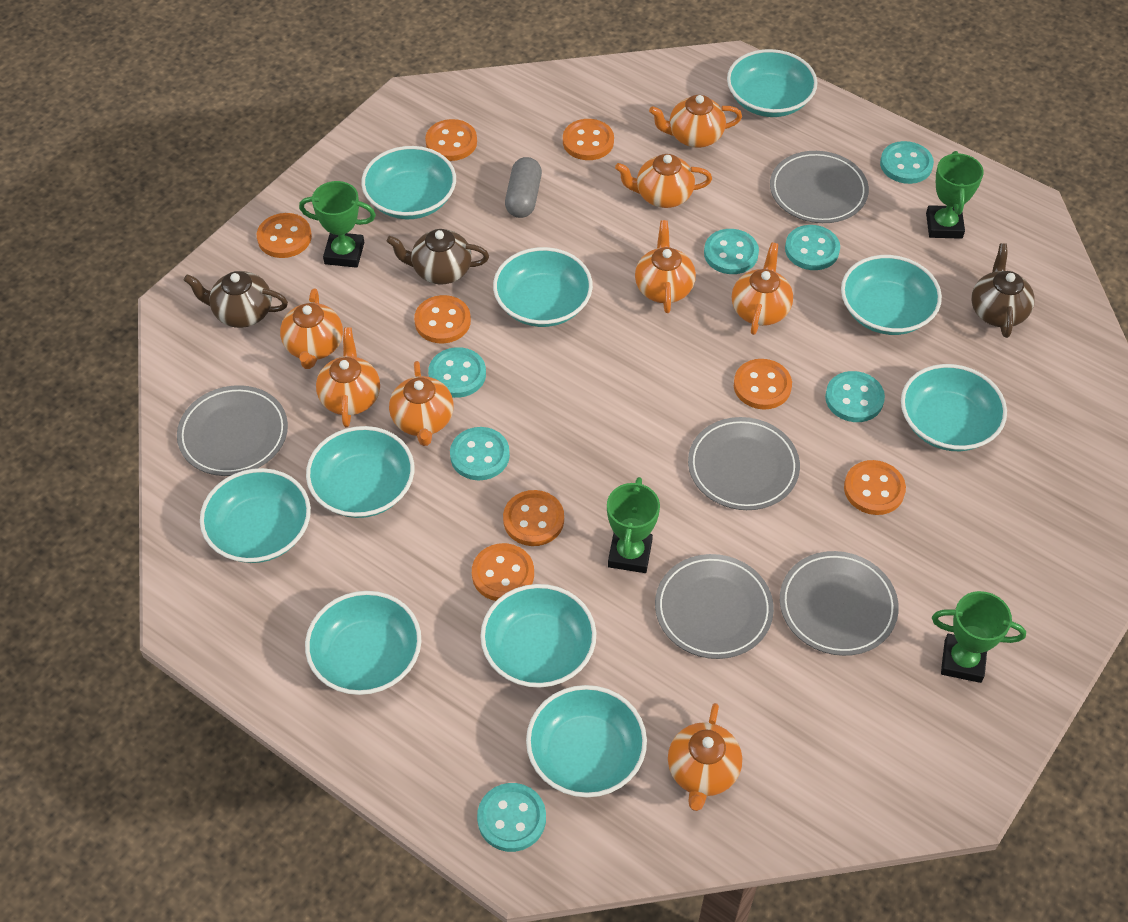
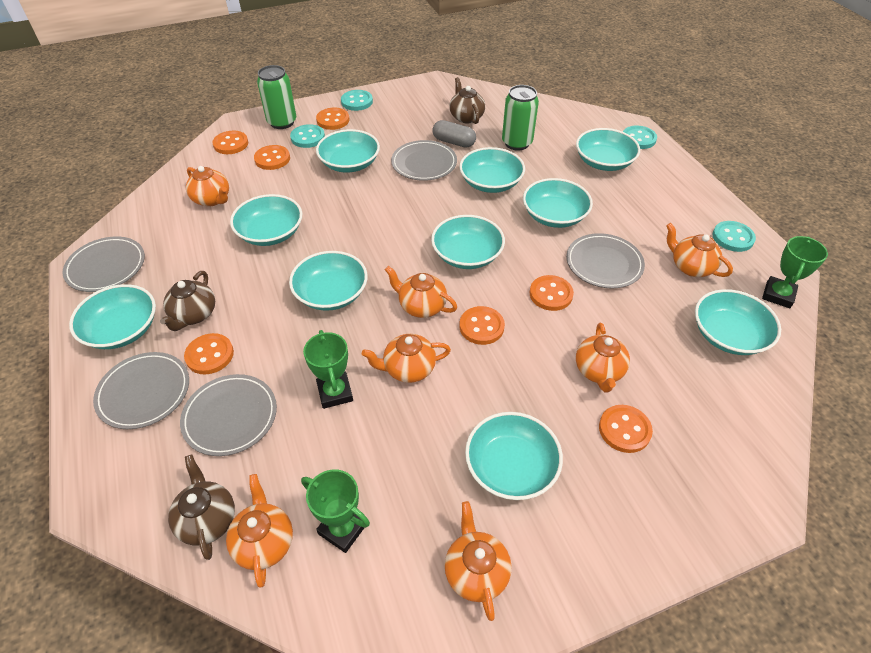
green can: none = 0 -> [257,65,296,129] [502,85,539,151] = 2
green trophy: [299,181,376,268] [607,477,660,573] [926,151,984,239] [932,591,1026,683] = 4 -> [301,469,370,553] [303,330,353,409] [762,236,828,308] = 3
orange button: [257,213,312,258] [414,295,471,343] [425,119,477,161] [472,543,534,601] [503,490,564,546] [563,119,614,160] [734,359,792,409] [844,460,906,515] = 8 -> [184,333,234,374] [212,131,248,154] [254,145,290,170] [316,108,349,130] [459,306,505,345] [530,275,574,311] [599,405,653,453] = 7
orange teapot: [280,288,343,369] [316,327,380,427] [389,361,454,446] [615,154,712,208] [635,220,696,313] [649,95,742,148] [668,703,742,811] [732,242,793,335] = 8 -> [186,166,229,206] [226,474,293,588] [362,334,451,383] [385,266,457,318] [445,501,511,621] [576,323,630,393] [666,223,733,277] = 7
turquoise button: [428,347,486,398] [450,427,510,480] [477,783,546,852] [704,229,759,274] [785,225,840,270] [825,371,885,422] [880,141,934,184] = 7 -> [290,124,325,148] [341,90,373,111] [623,126,657,149] [712,221,756,252] = 4

